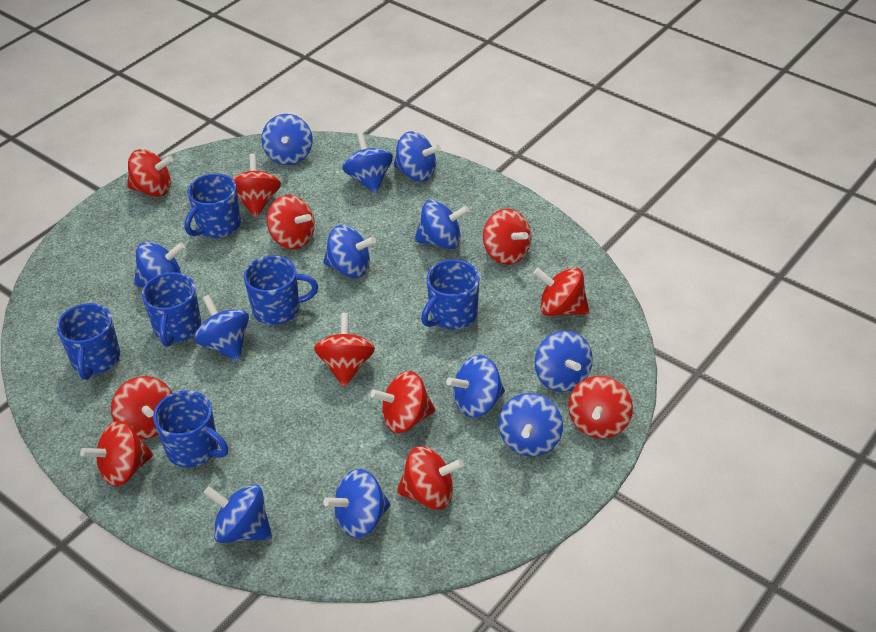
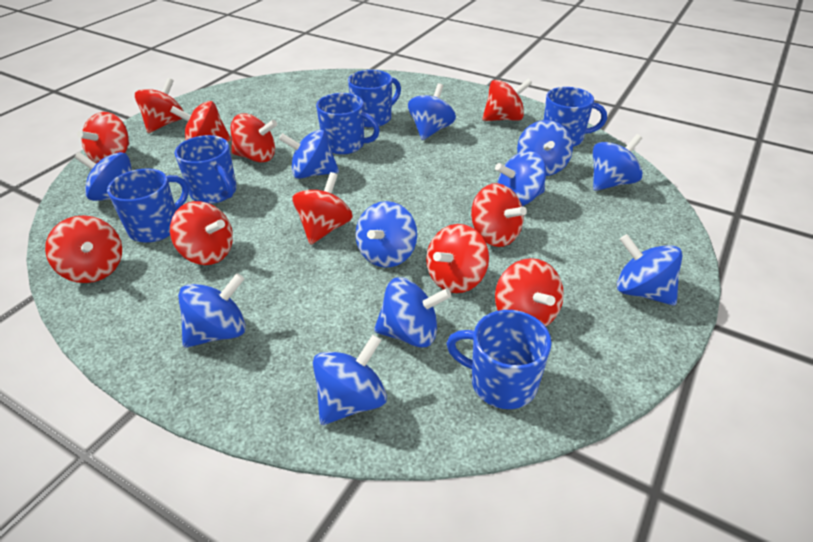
blue spinning top: [134,241,185,287] [194,295,249,361] [204,484,272,543] [261,114,313,165] [323,225,376,278] [323,469,391,538] [342,132,393,194] [393,131,441,182] [414,200,469,249] [446,355,505,418] [499,393,563,456] [535,331,593,392] = 12 -> [74,152,132,201] [178,273,246,348] [279,129,339,179] [313,334,387,425] [355,201,417,268] [374,277,451,347] [408,83,456,140] [495,151,546,206] [517,120,573,176] [593,134,643,191] [617,234,682,305] = 11

